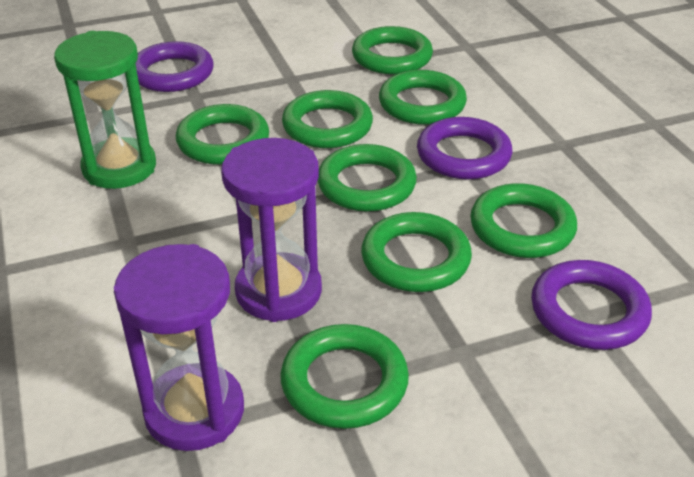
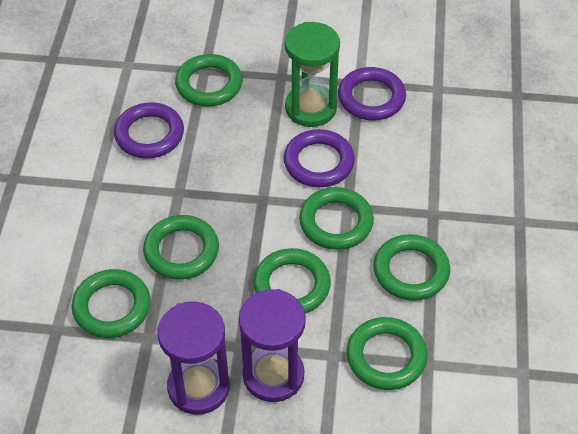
green ring: [176,104,269,165] [280,324,409,429] [282,90,373,148] [318,144,417,212] [352,26,433,74] [361,212,472,292] [379,70,467,125] [470,183,577,258] = 8 -> [72,269,151,338] [143,215,219,280] [175,54,243,107] [253,248,331,314] [299,187,374,250] [346,317,428,390] [373,234,450,301] = 7

